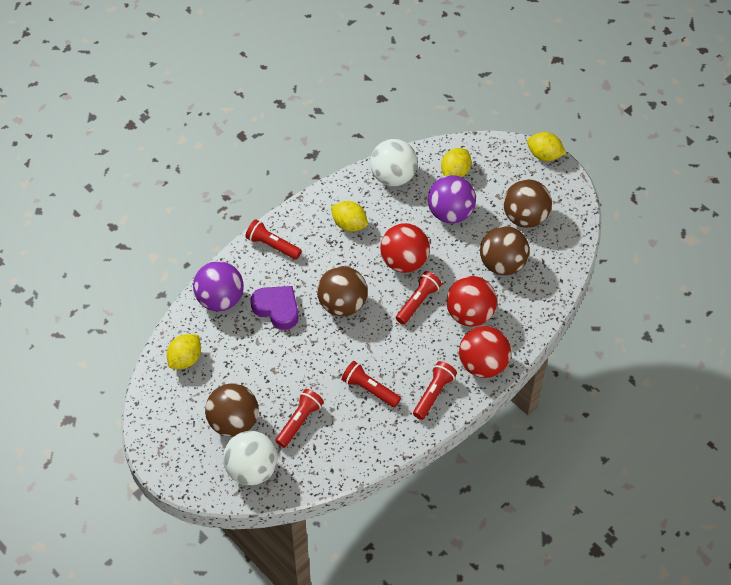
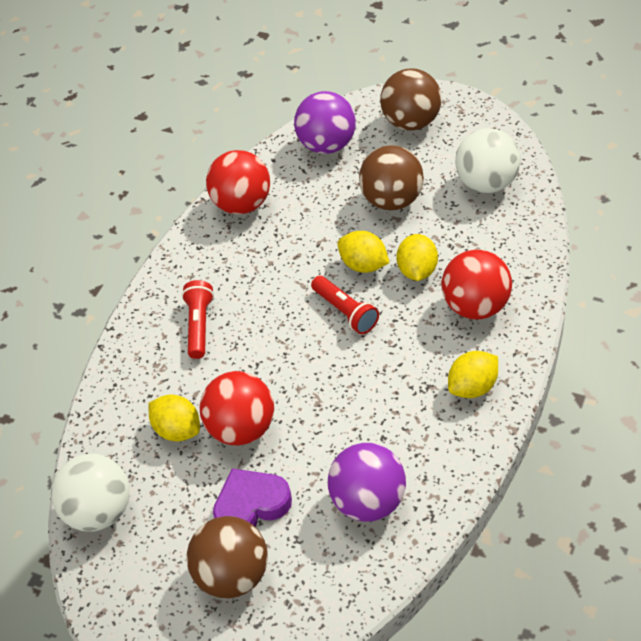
brown ball: [205,383,259,437] [317,266,368,317] [480,226,530,275] [503,179,552,228] = 4 -> [186,516,268,599] [359,145,424,210] [380,68,441,131] = 3
red flashlight: [245,219,302,260] [275,389,324,448] [342,361,401,407] [396,271,442,325] [413,361,457,420] = 5 -> [182,280,214,359] [311,276,379,334] = 2

